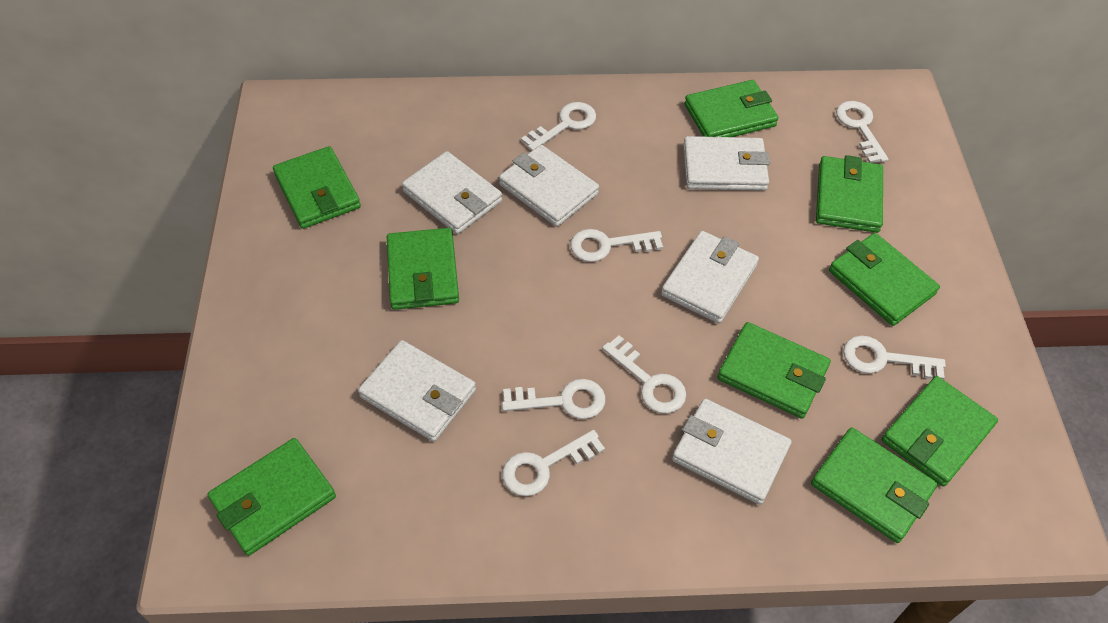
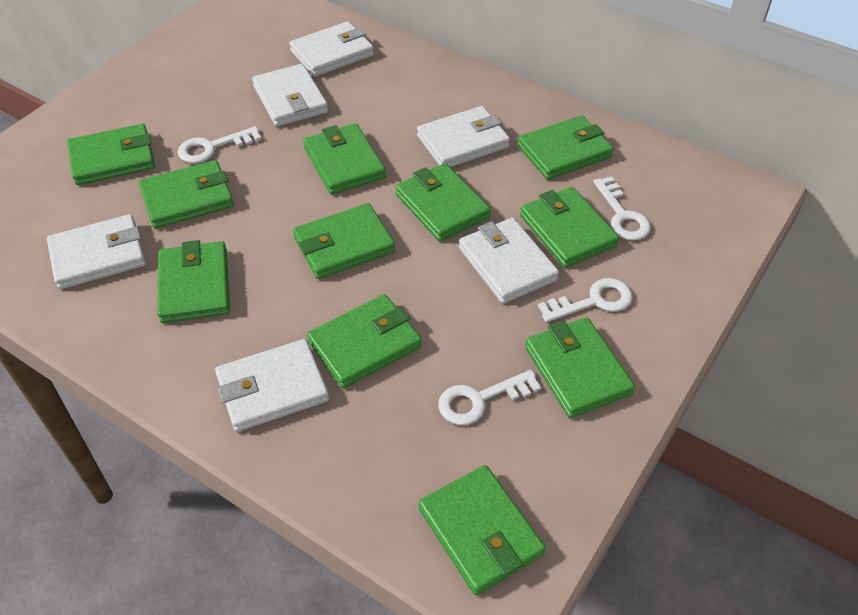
green wallet: [207,438,336,556] [273,146,361,229] [387,228,459,310] [684,80,779,137] [717,322,831,419] [811,427,938,543] [816,155,883,233] [829,233,940,326] [882,376,998,487] = 9 -> [67,124,155,185] [139,160,234,229] [157,240,230,323] [293,203,395,279] [303,123,386,195] [307,294,422,388] [395,163,491,241] [419,465,546,595] [518,115,614,180] [520,187,619,268] [525,317,635,418] = 11
white key: [502,379,606,419] [502,430,605,496] [521,102,596,151] [570,229,663,262] [602,335,686,413] [836,101,888,163] [843,336,946,380] = 7 -> [178,126,262,163] [438,370,541,425] [538,278,633,322] [593,176,651,240] = 4

